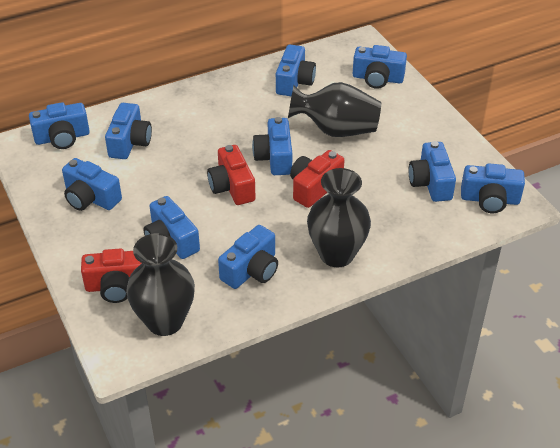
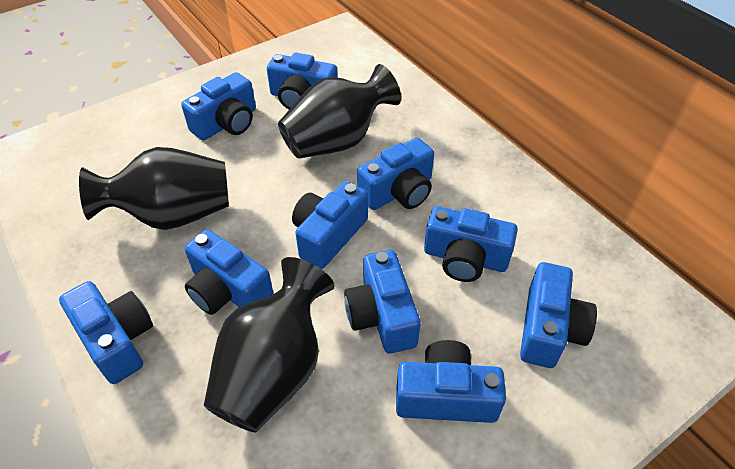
red camera: [81,248,142,303] [207,145,256,205] [290,150,344,208] = 3 -> none = 0

